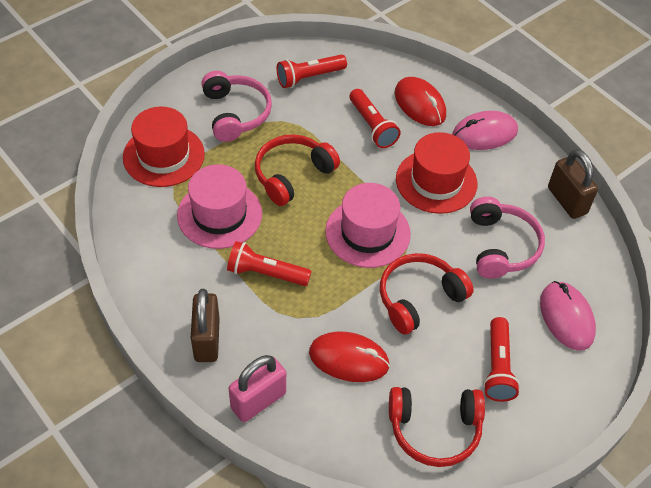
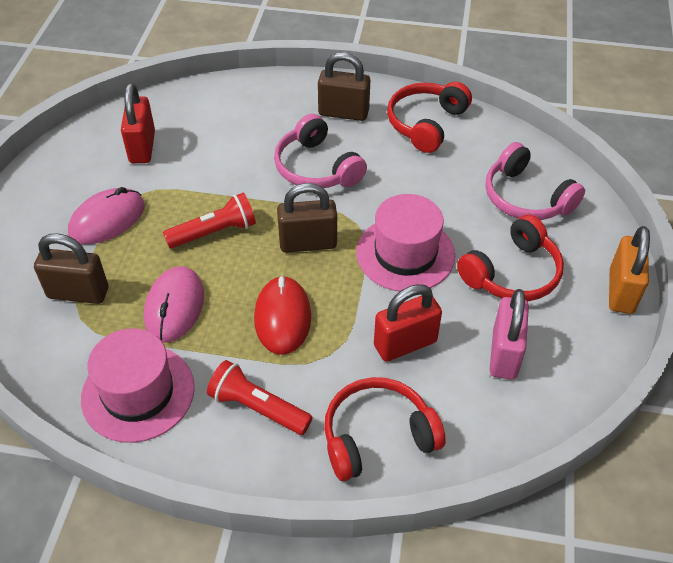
brown padlock: [191,289,220,362] [548,149,598,219] = 2 -> [34,233,108,304] [277,183,337,253] [318,52,370,121] = 3
orange padlock: none = 0 -> [609,226,650,314] = 1
red flashlight: [227,241,312,286] [277,54,347,88] [349,89,401,148] [483,317,520,402] = 4 -> [163,193,256,248] [207,360,312,435] = 2
red hat: [123,107,205,187] [396,132,477,214] = 2 -> none = 0
red mouse: [309,331,390,382] [395,77,446,126] = 2 -> [254,276,311,355] = 1
red padlock: none = 0 -> [121,83,155,163] [374,284,442,362] = 2

